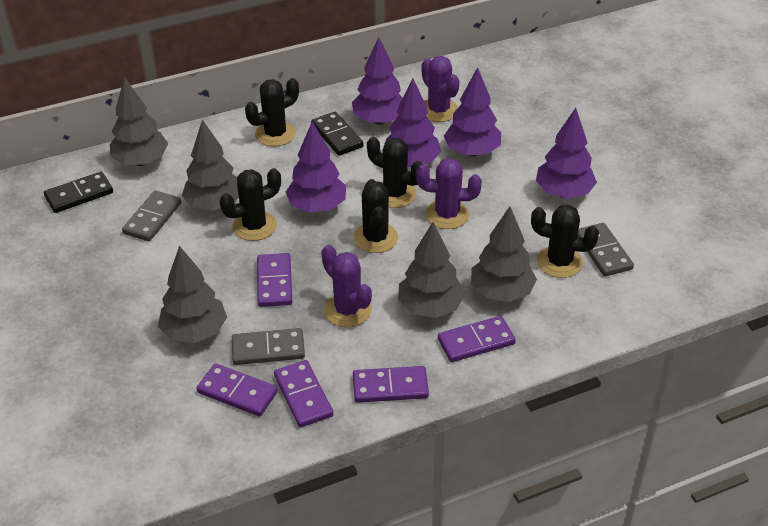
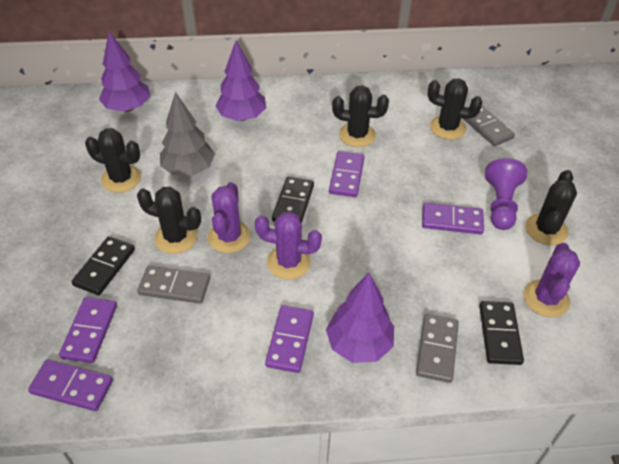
black domino: [44,171,113,213] [311,112,364,156] = 2 -> [71,236,135,295] [272,177,314,224] [479,301,524,365] = 3
grey tree: [110,77,168,166] [158,246,227,343] [182,119,239,211] [398,222,465,318] [471,207,537,302] = 5 -> [160,92,215,176] = 1
purple pawn: none = 0 -> [485,158,527,230] = 1
purple tree: [286,122,346,213] [352,37,403,125] [382,79,441,167] [444,67,501,156] [536,108,597,198] = 5 -> [99,31,150,112] [215,41,266,121] [326,273,394,363] = 3

